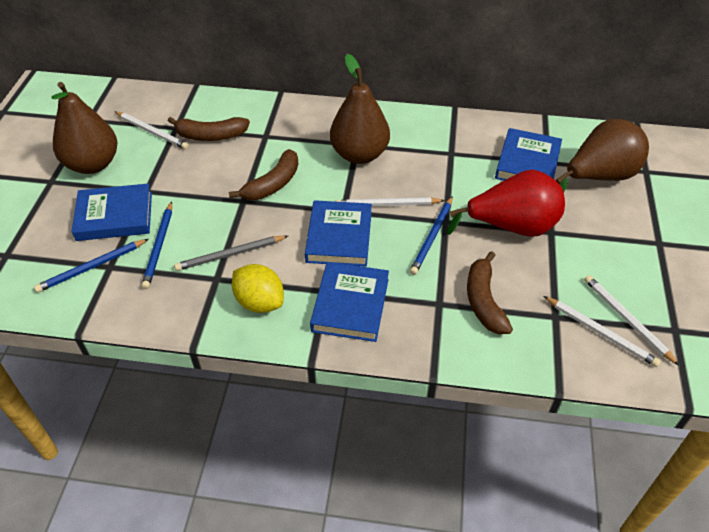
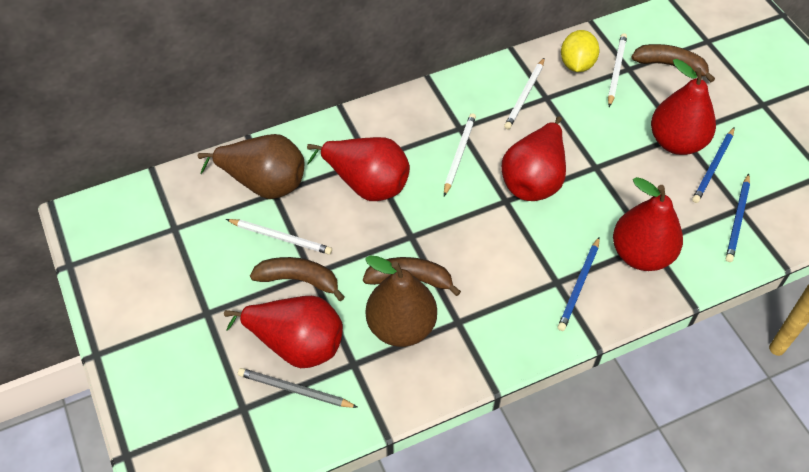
blue book: [72,183,152,241] [305,200,372,266] [310,262,389,342] [495,128,562,181] = 4 -> none = 0
brown pear: [52,82,117,174] [330,54,390,164] [556,119,649,192] = 3 -> [198,134,304,199] [365,255,437,347] = 2
red pear: [447,170,565,237] = 1 -> [224,296,343,368] [307,137,410,201] [502,117,566,201] [613,177,683,271] [651,59,716,155] = 5

